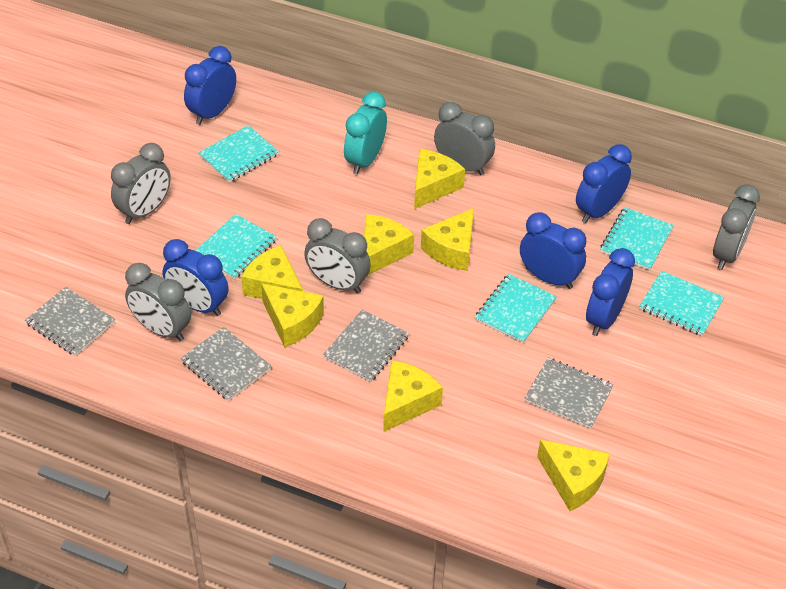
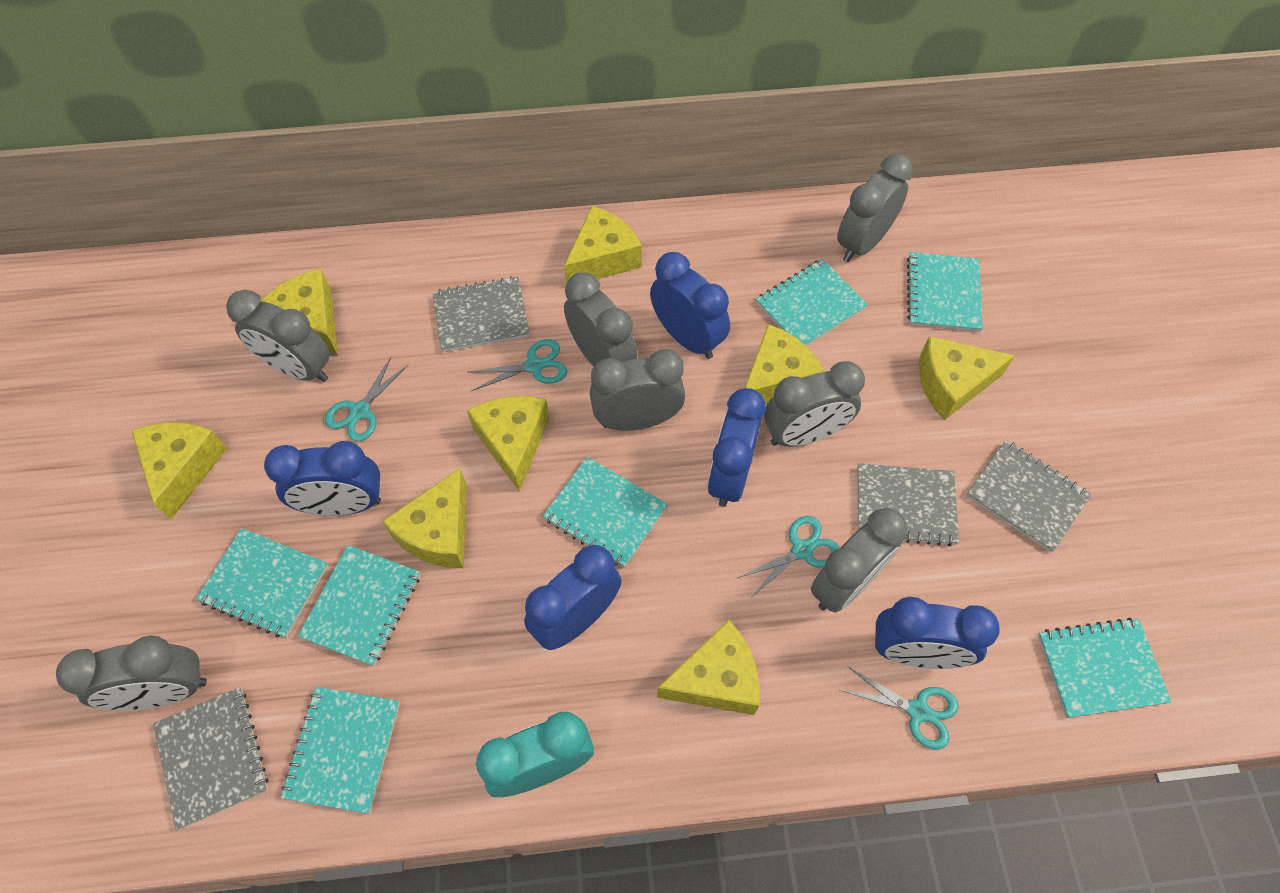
grey clock: [111,143,171,224] [125,263,191,341] [304,218,371,294] [434,102,495,175] [713,184,760,270] = 5 -> [56,635,207,711] [226,290,330,382] [564,272,637,367] [590,350,686,431] [764,361,865,447] [811,508,907,613] [837,154,913,262] = 7
turquoise notebook: [195,214,277,279] [198,125,279,182] [475,274,557,343] [601,207,674,270] [639,271,724,336] = 5 -> [196,528,328,638] [281,687,400,814] [298,545,420,666] [543,457,668,568] [756,259,868,346] [907,252,983,332] [1038,618,1171,718] = 7
turquoise scissors: none = 0 -> [325,357,409,442] [469,339,567,391] [738,516,840,597] [840,667,959,750] = 4
yellow cheese: [241,245,303,299] [261,283,324,348] [364,214,414,275] [383,360,443,432] [414,149,465,209] [421,208,474,271] [537,440,610,511] = 7 -> [132,423,227,520] [262,269,338,355] [382,468,467,568] [467,396,550,492] [564,206,642,284] [657,620,760,715] [745,324,825,405] [919,336,1015,420] = 8

